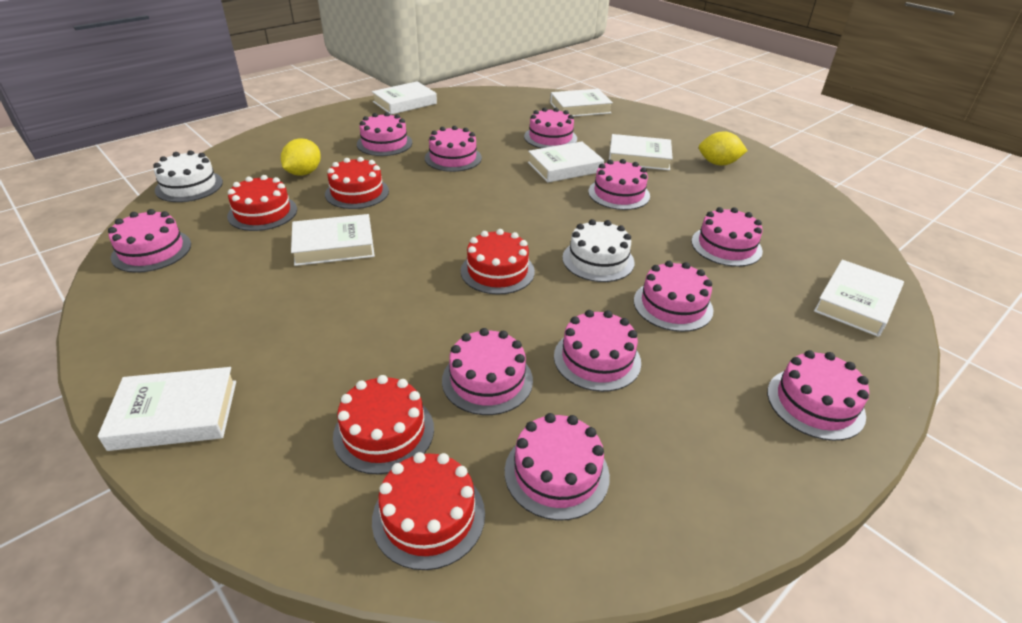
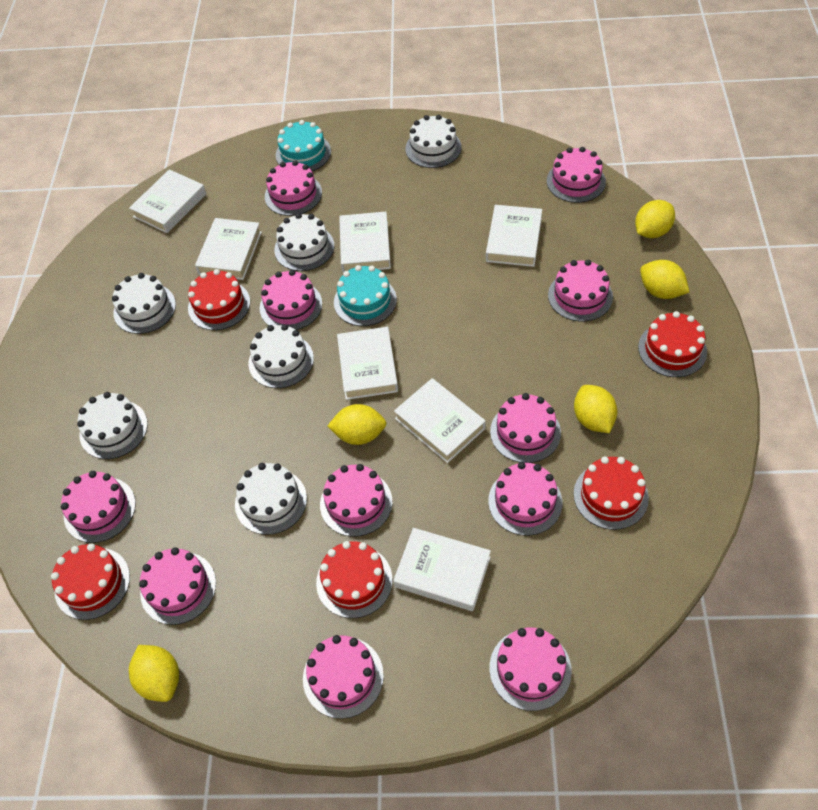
turquoise cake: none = 0 -> [276,120,331,171] [334,265,397,326] = 2
white cake: [153,150,223,202] [562,219,634,282] = 2 -> [77,392,148,459] [112,273,176,334] [235,463,307,535] [248,324,314,388] [274,213,334,271] [405,115,462,168] = 6
yellow lemon: [281,138,321,176] [699,132,748,165] = 2 -> [129,645,179,702] [328,404,386,445] [574,385,617,433] [635,200,675,238] [640,260,689,299] = 5

